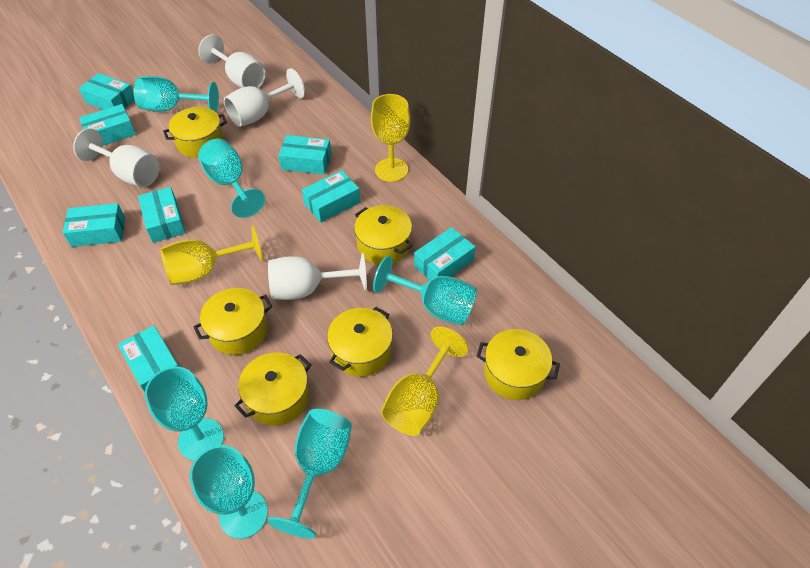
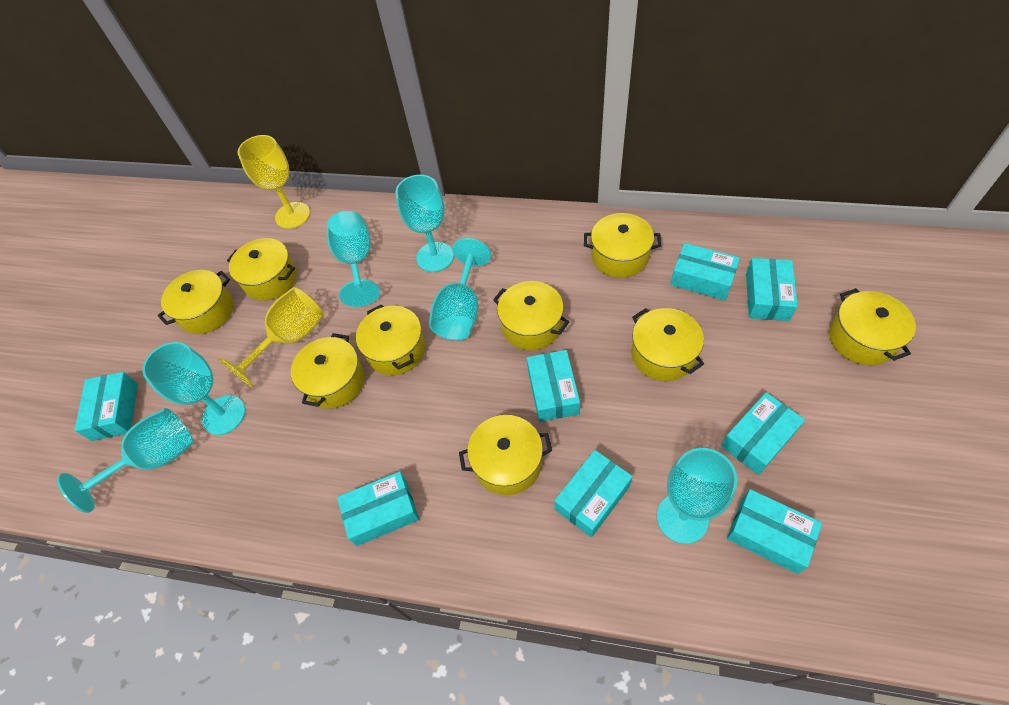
white goblet: [73,128,160,187] [198,34,266,88] [224,68,305,127] [268,253,367,300] = 4 -> none = 0
yellow goblet: [160,225,263,285] [371,94,410,182] [381,327,469,436] = 3 -> [219,287,324,388] [238,135,310,229] = 2
yellow pot: [163,107,227,158] [194,288,273,355] [234,352,311,426] [327,307,393,377] [354,205,413,265] [476,329,560,400] = 6 -> [158,270,234,334] [227,238,297,301] [291,333,365,409] [356,304,425,375] [459,415,552,495] [493,281,569,350] [584,213,661,278] [631,308,704,381] [829,288,916,365] = 9

